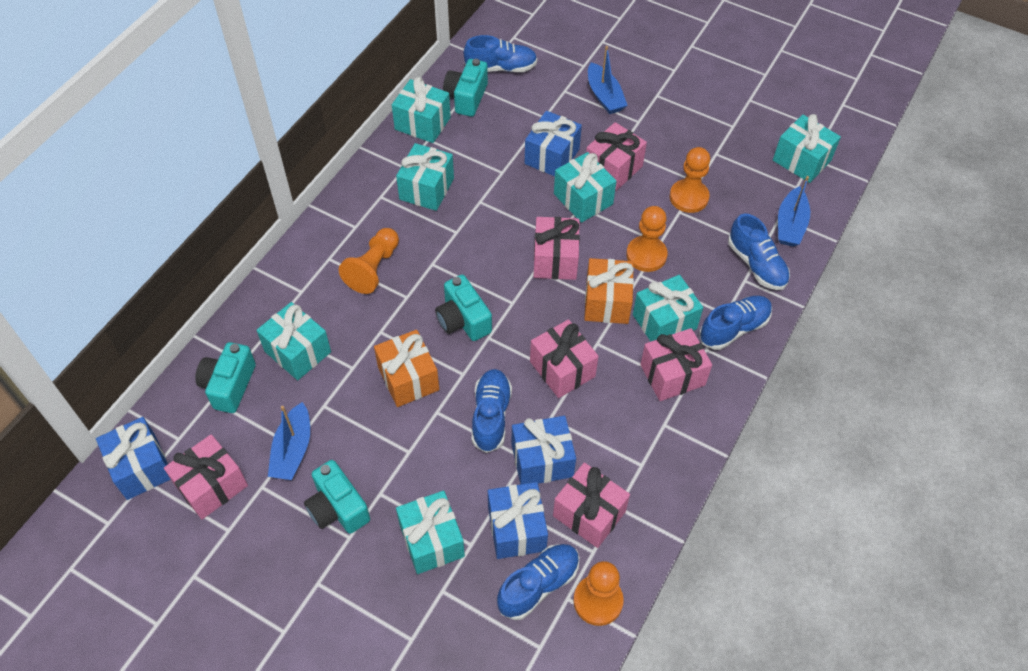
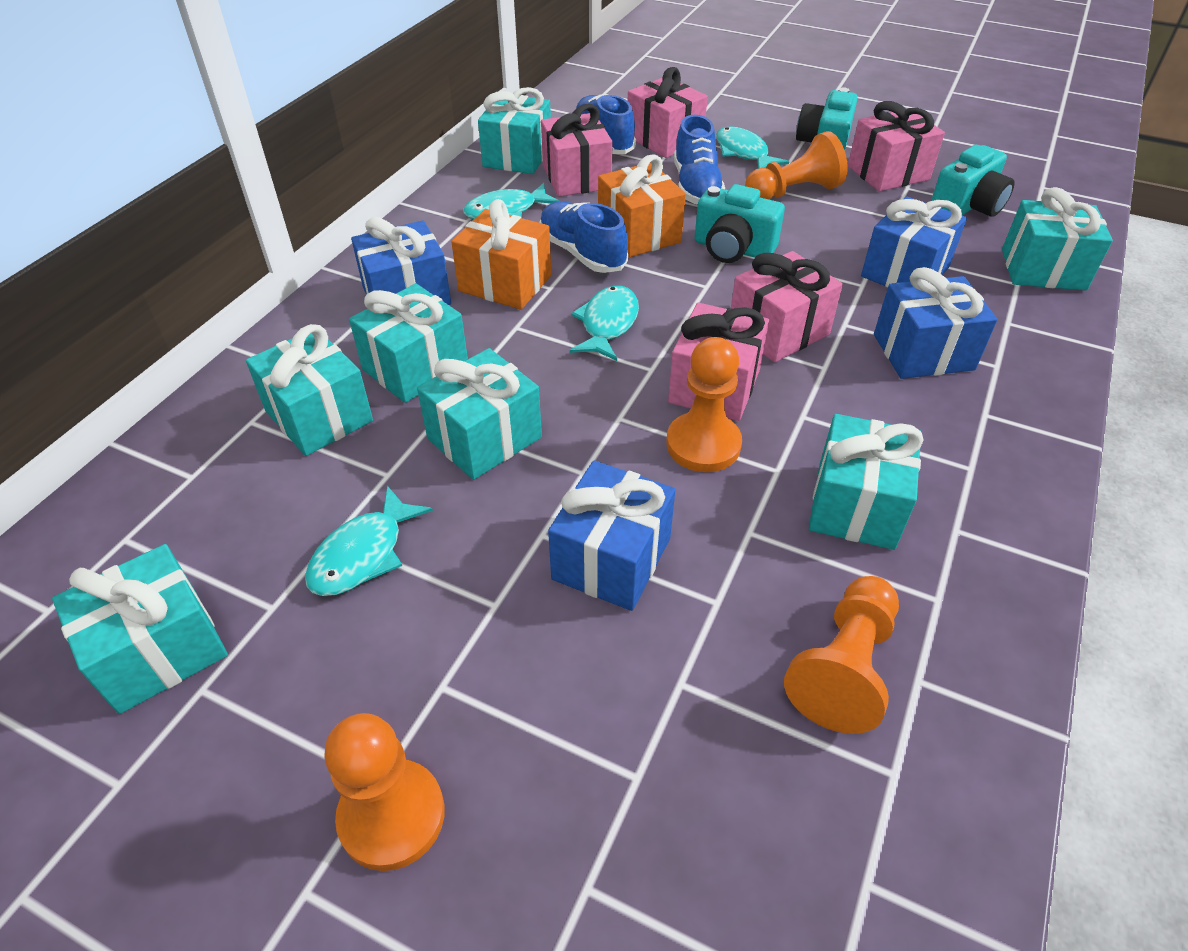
blue boat: [268,402,310,480] [588,46,628,114] [778,176,810,246] = 3 -> none = 0
blue shoe: [464,35,537,72] [472,369,512,453] [497,544,580,620] [699,296,772,350] [728,213,790,290] = 5 -> [539,201,628,273] [576,94,636,154] [674,115,725,205] = 3
pink gift: [164,434,248,519] [530,319,599,398] [533,217,580,280] [553,463,630,548] [586,122,647,192] [640,328,712,401] = 6 -> [541,104,613,197] [628,67,708,158] [668,303,769,421] [731,251,843,363] [848,101,945,192] = 5
turquoise camera: [195,342,256,413] [304,460,370,534] [435,275,492,341] [443,59,488,117] = 4 -> [695,184,785,263] [796,87,858,150] [931,145,1015,217] = 3
turquoise fish: none = 0 -> [305,485,433,596] [463,183,559,219] [570,286,639,361] [716,127,789,169] = 4

